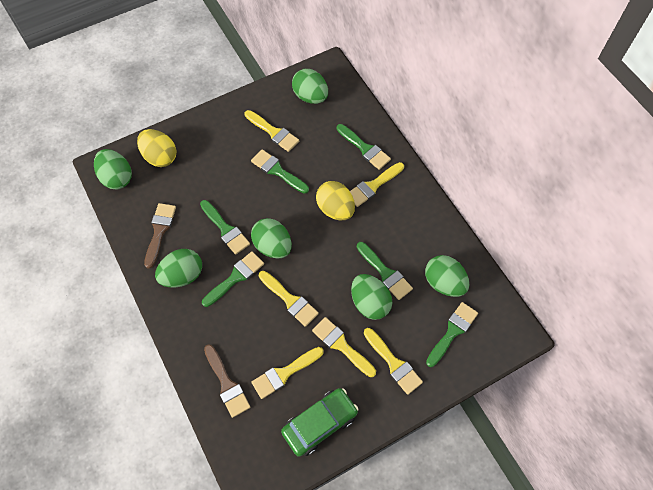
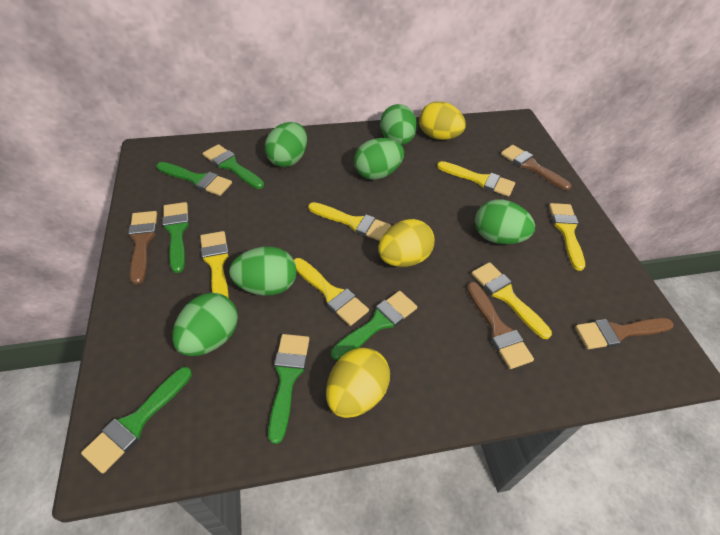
brown brush: [144,203,176,269] [204,344,250,418] = 2 -> [128,211,157,285] [467,282,534,369] [501,145,572,190] [575,318,674,349] = 4
green car: [281,388,359,457] = 1 -> none = 0
yellow egg: [137,129,177,167] [316,181,355,220] = 2 -> [326,348,390,418] [378,219,435,267] [419,101,466,140] = 3

